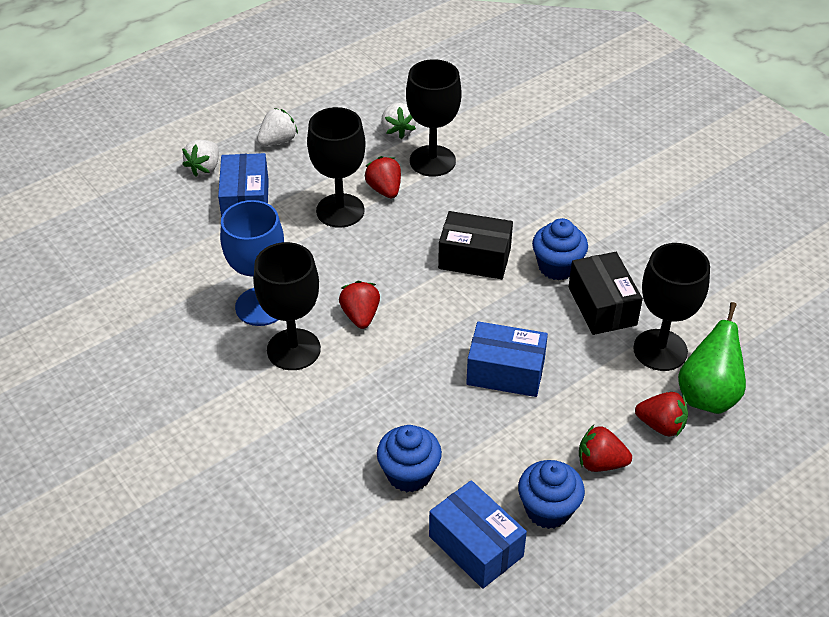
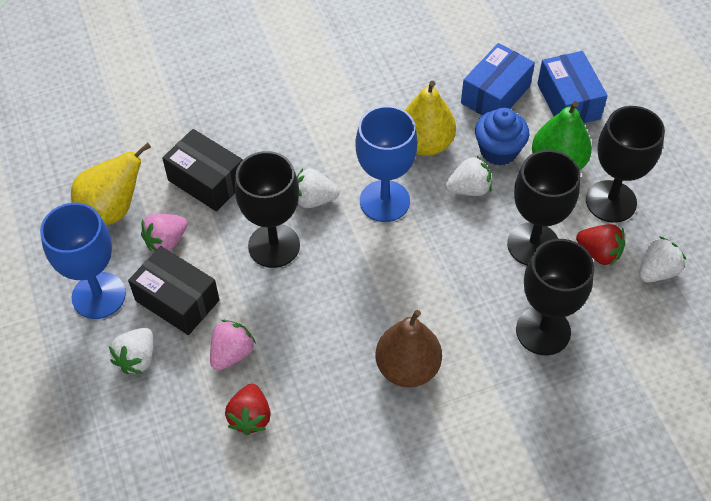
blue box: [218,153,269,217] [429,480,527,589] [466,321,548,397] = 3 -> [461,43,535,116] [537,51,608,123] = 2
blue cupcake: [377,425,442,492] [518,460,585,529] [532,218,588,280] = 3 -> [475,107,529,166] = 1
blue goblet: [220,200,284,326] = 1 -> [40,203,126,319] [355,106,418,222] = 2
brown pear: none = 0 -> [376,310,442,387] = 1
pink strawberry: none = 0 -> [141,214,187,251] [210,320,256,371] = 2
red strawberry: [339,281,380,329] [364,156,401,198] [579,425,632,472] [635,392,688,437] = 4 -> [225,384,271,435] [576,224,625,266] = 2
white strawberry: [182,140,219,177] [257,108,298,146] [381,103,416,139] = 3 -> [109,328,154,374] [297,168,340,208] [445,156,492,196] [639,236,686,282] = 4
yellow pear: none = 0 -> [71,142,151,225] [405,81,456,156] = 2

